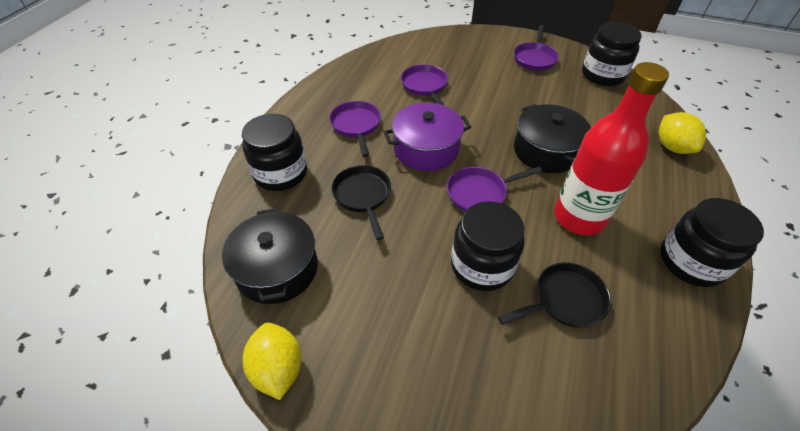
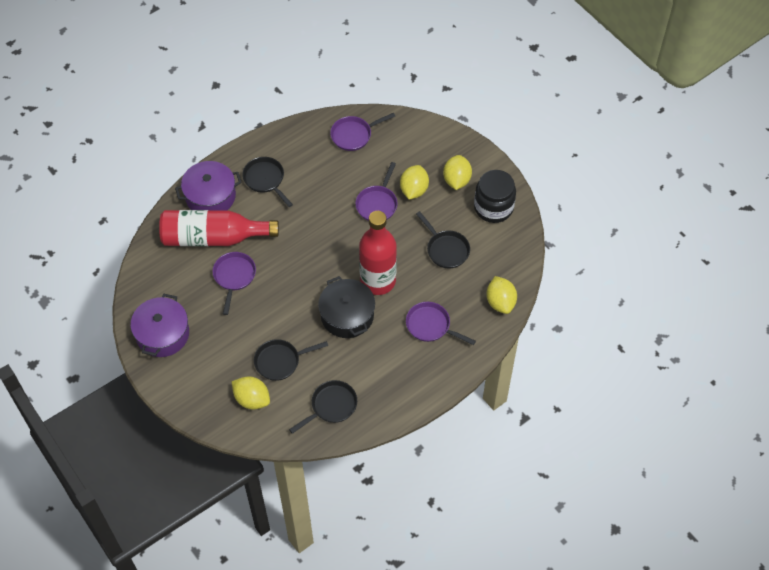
black jar: [242,114,307,191] [451,202,524,291] [582,22,642,86] [660,198,764,287] = 4 -> [474,170,516,223] = 1
black pan: [331,165,391,240] [498,262,611,328] = 2 -> [242,157,293,207] [254,339,328,381] [289,380,357,434] [416,211,470,268] = 4
black pot: [222,208,318,304] [514,104,591,173] = 2 -> [318,276,375,338] = 1
purple pot: [384,103,471,171] = 1 -> [131,294,189,357] [175,161,242,211] = 2
red bottle: [554,62,669,235] = 1 -> [159,210,279,246] [359,211,397,295] = 2
yellow lemon: [243,323,302,400] [659,112,706,154] = 2 -> [231,376,270,410] [400,165,429,200] [443,155,472,190] [486,276,517,314] = 4

